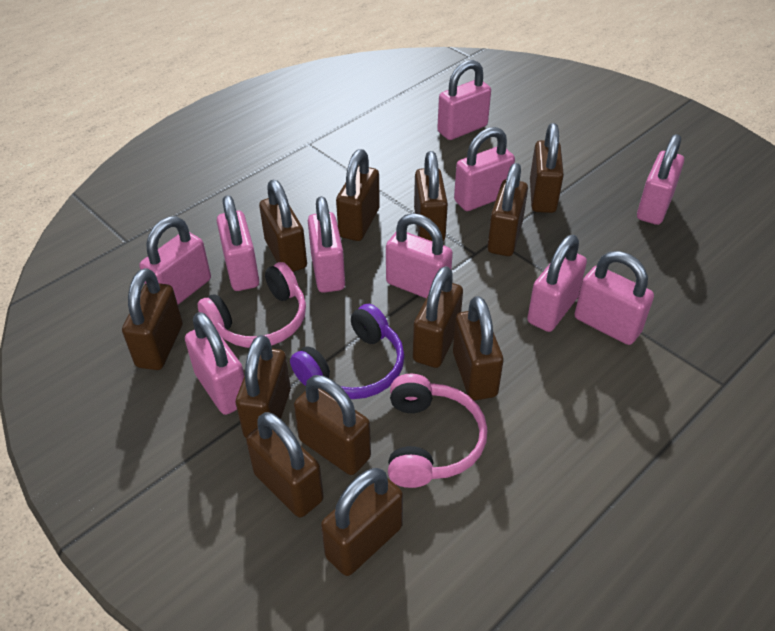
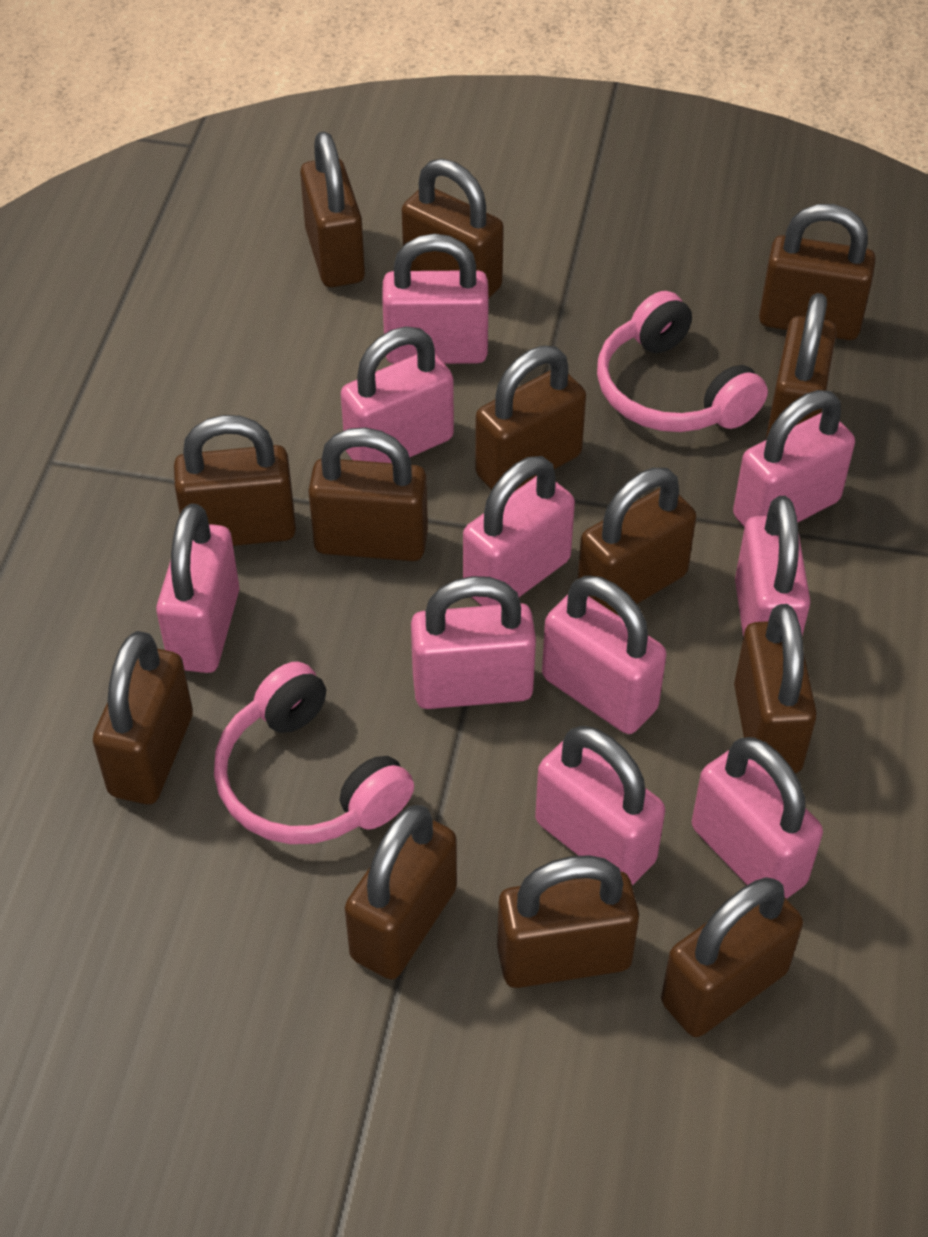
brown padlock: [122,268,183,370] [236,335,291,438] [246,412,324,517] [259,180,307,272] [294,375,371,475] [321,468,403,576] [336,149,380,241] [413,266,463,368] [414,151,448,241] [453,296,503,401] [487,163,528,256] [530,123,564,213] = 12 -> [93,631,193,804] [174,415,296,546] [300,132,365,287] [308,427,428,561] [345,805,457,980] [402,159,504,298] [475,346,586,491] [497,855,639,988] [578,468,696,615] [661,877,803,1037] [734,604,817,773] [759,204,876,340] [766,293,837,440] = 13
purple headphones: [290,304,404,399] = 1 -> none = 0

